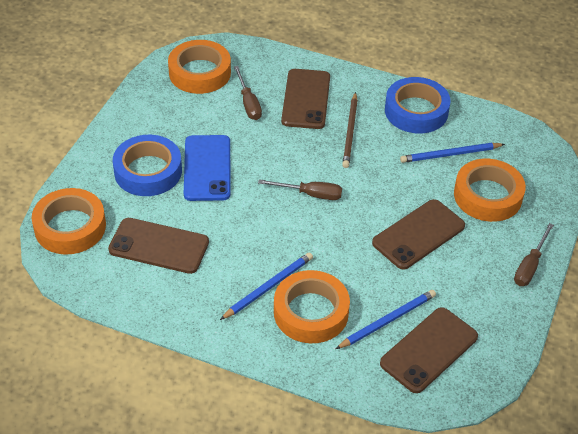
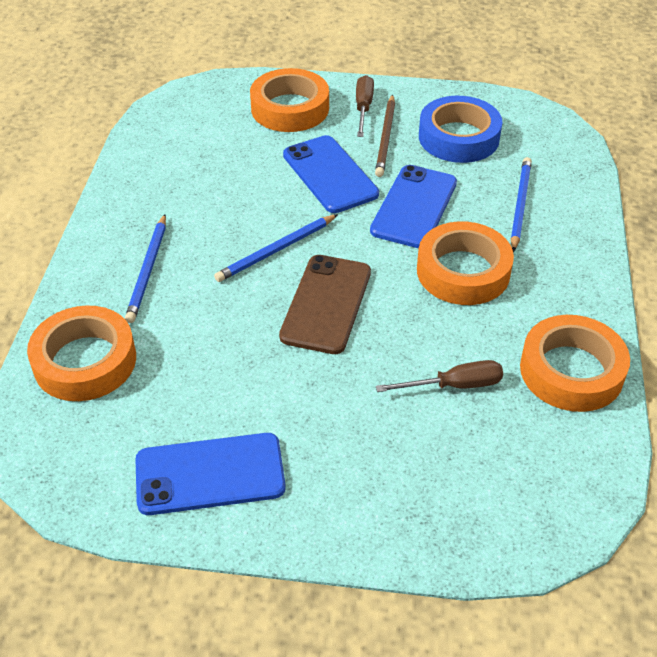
blue phone: [184,135,231,201] = 1 -> [135,433,286,515] [283,135,379,213] [370,165,457,248] = 3
blue tape: [113,135,182,196] [385,77,451,134] = 2 -> [419,96,503,163] = 1
brown phone: [108,218,209,274] [281,69,330,129] [372,199,465,269] [380,307,478,393] = 4 -> [279,255,371,354] = 1
brown screwdriver: [234,66,262,120] [258,179,342,200] [514,223,554,286] = 3 -> [356,75,374,137] [376,360,503,392] = 2

